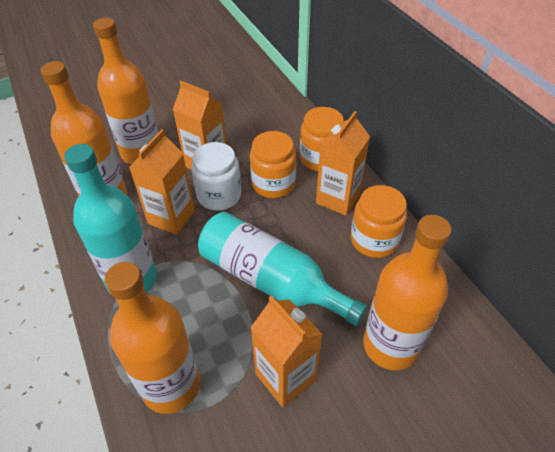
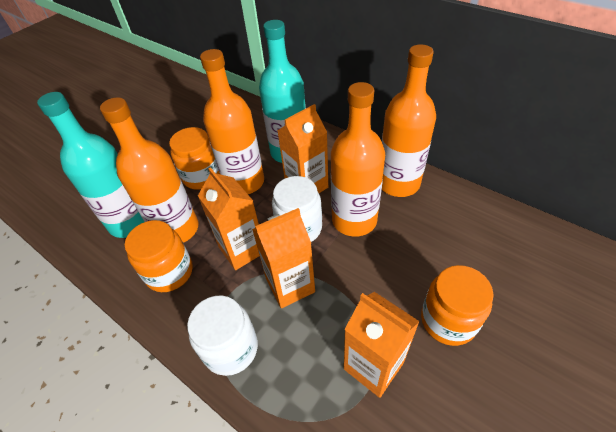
white jar: [191,142,241,211] = 1 -> [187,296,258,376] [272,176,322,242] = 2

